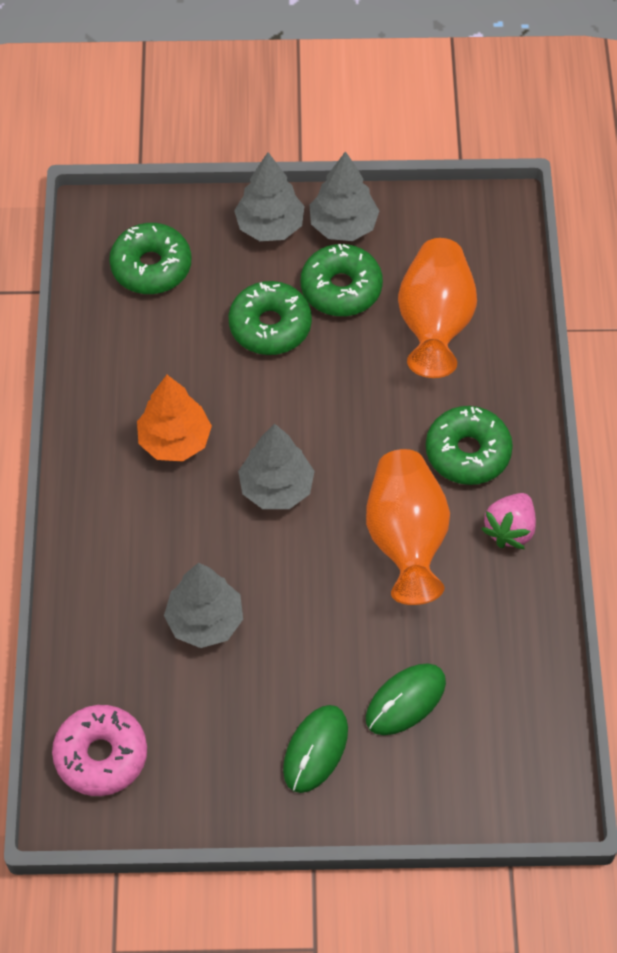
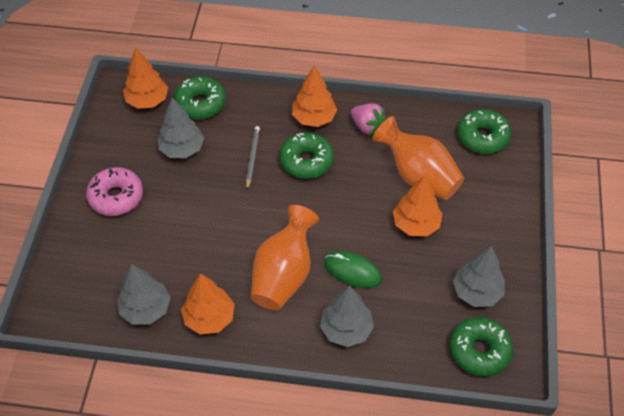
green mouse: [283,705,348,793] [366,663,446,735] = 2 -> [324,251,382,288] = 1
grey pencil: none = 0 -> [246,126,260,190] = 1
orange tree: [137,375,212,461] = 1 -> [123,47,168,109] [181,273,235,334] [292,65,337,127] [393,175,443,236] = 4

